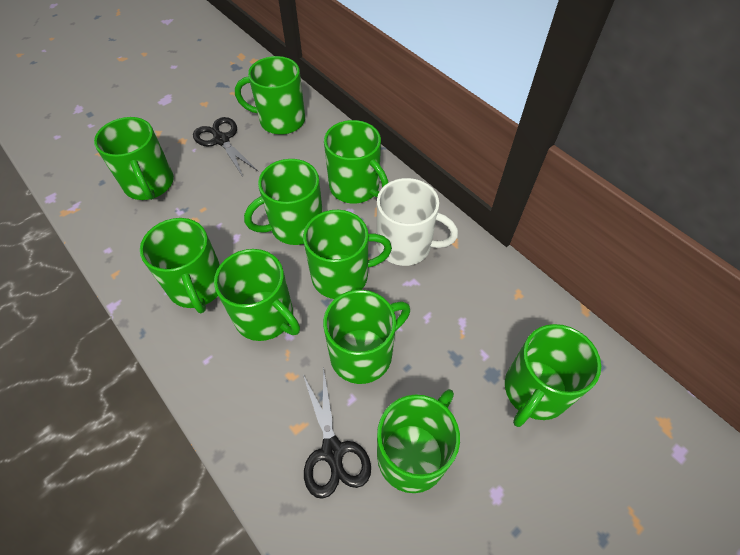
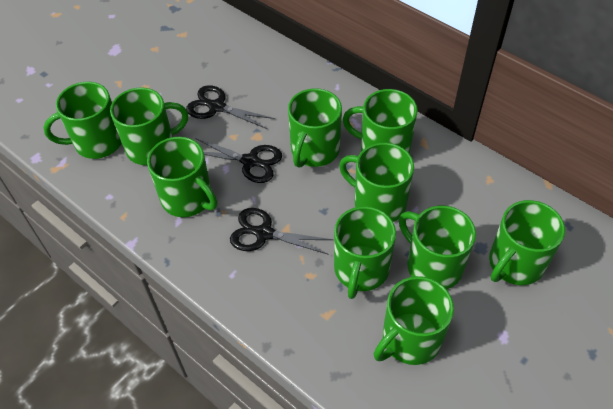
black scissors: [193,117,259,177] [303,367,371,499] = 2 -> [186,85,275,129] [195,138,282,183] [230,208,333,255] = 3
white mug: [377,178,458,266] = 1 -> none = 0

